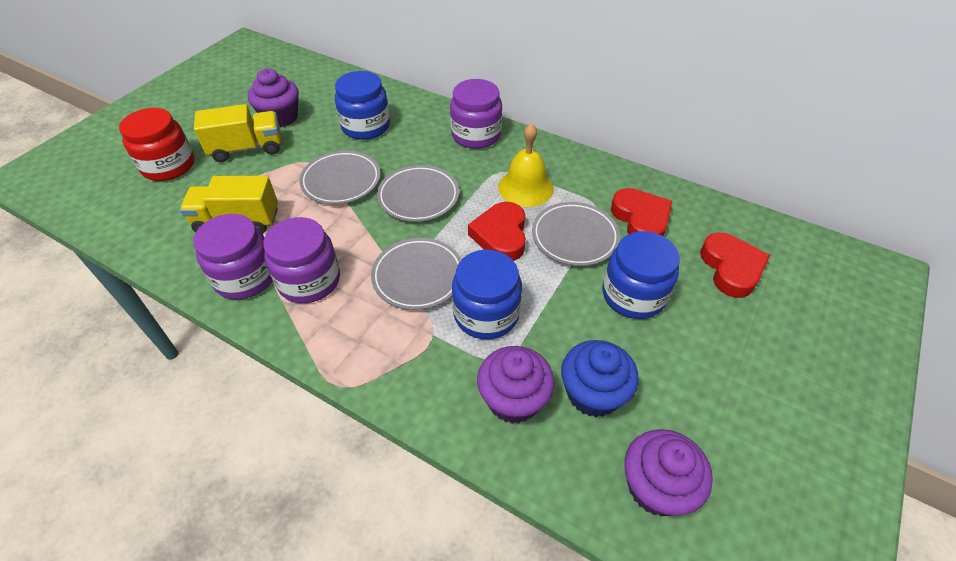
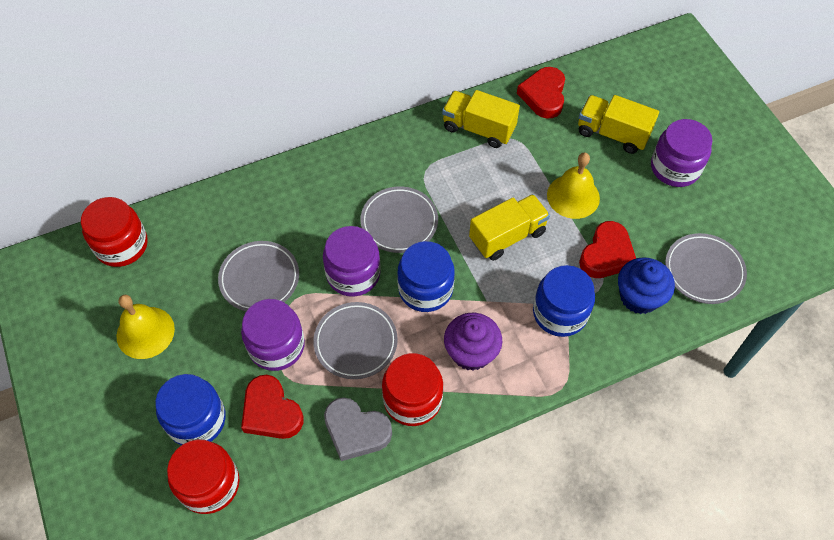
grey heart: none = 0 -> [324,398,392,461] = 1
purple cupcake: [248,68,299,128] [477,346,555,424] [624,429,713,516] = 3 -> [444,313,502,371] = 1
red jar: [119,108,195,181] = 1 -> [81,197,148,267] [167,439,240,514] [382,353,443,426] = 3
yellow bell: [498,123,554,207] = 1 -> [117,295,175,359] [547,152,600,219] = 2
yellow truck: [180,176,278,233] [194,104,281,162] = 2 -> [442,90,520,148] [469,194,550,261] [578,95,659,154] = 3

